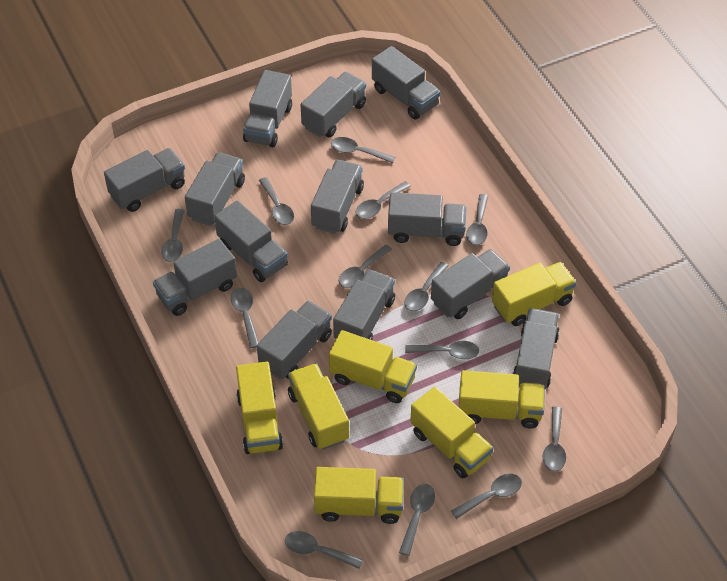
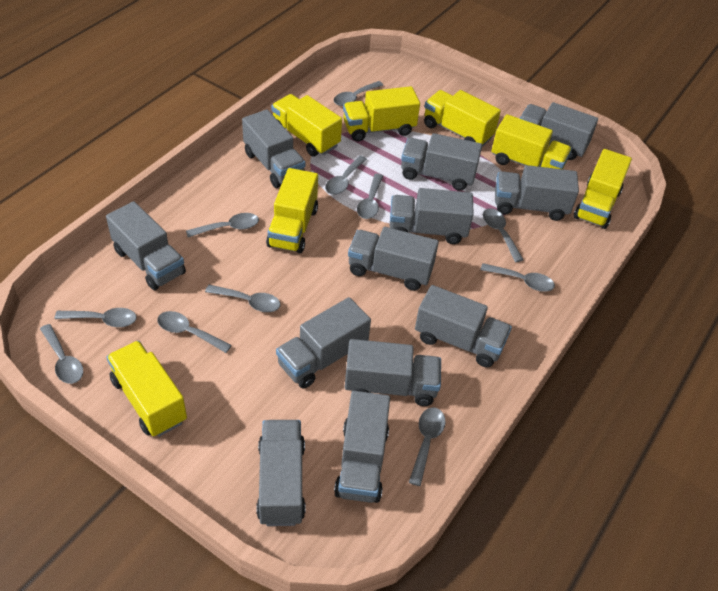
grey spoon: [161,209,184,262] [231,288,259,348] [259,177,294,225] [285,531,363,569] [331,137,395,163] [339,244,393,288] [356,181,411,219] [399,484,435,556] [404,262,448,311] [405,341,479,359] [451,474,522,519] [466,194,488,245] [543,407,566,472] = 13 -> [40,324,83,384] [55,308,137,327] [157,311,232,353] [186,213,259,237] [205,285,281,312] [325,156,367,195] [334,81,383,106] [357,174,383,219] [409,407,446,486] [480,263,555,292] [483,208,524,262] = 11
grey truck: [104,148,185,212] [153,239,237,316] [185,152,245,226] [214,201,288,282] [243,70,292,147] [257,301,332,379] [301,72,366,138] [311,160,364,234] [333,269,395,340] [372,46,440,120] [388,192,467,246] [431,249,510,319] [513,308,559,389] = 13 -> [106,201,186,290] [242,109,305,188] [256,420,306,526] [276,297,371,389] [334,391,390,503] [345,339,441,406] [348,227,439,291] [390,188,474,244] [401,133,482,191] [415,285,512,367] [495,165,579,221] [519,102,598,160] = 12

